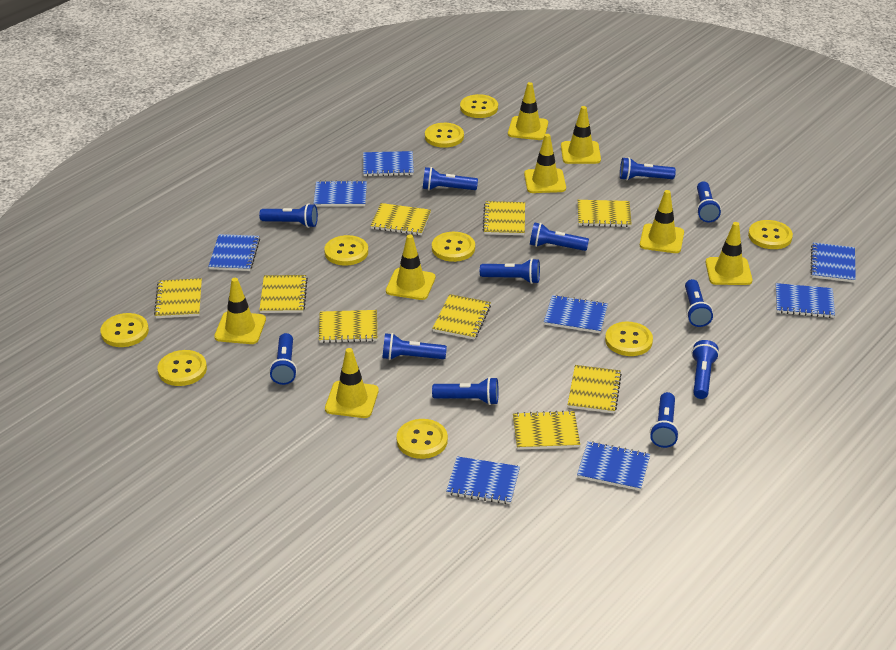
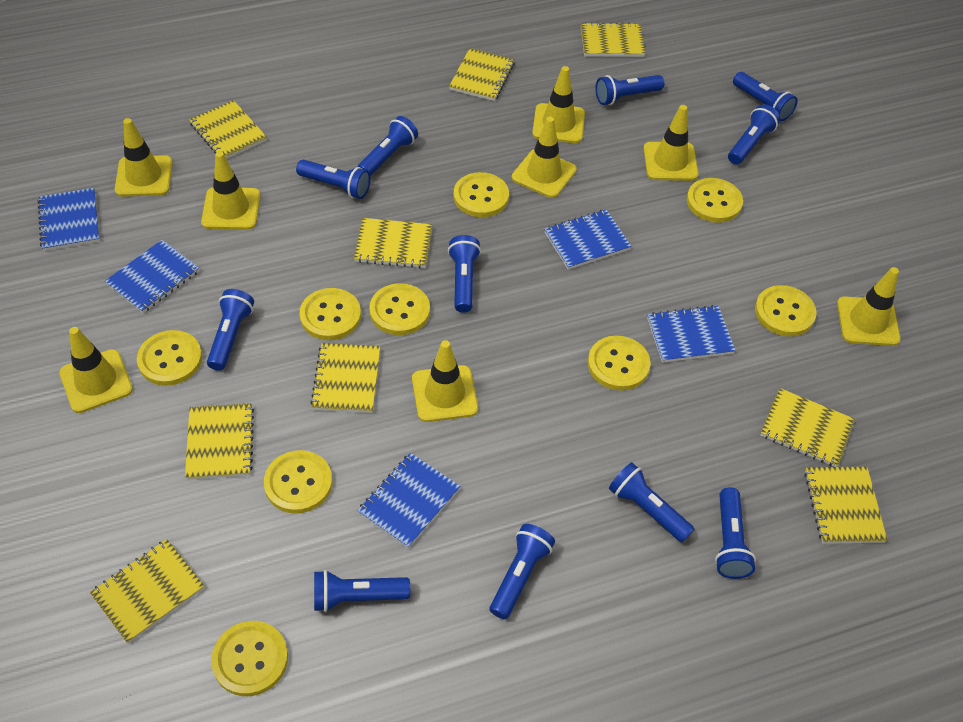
blue flashlight: [259,203,318,228] [269,333,297,385] [382,333,447,360] [423,167,478,190] [432,377,499,405] [480,258,540,284] [530,222,589,251] [620,157,676,180] [650,392,679,448] [685,279,713,327] [691,340,719,399] [697,181,721,222] = 12 -> [207,289,254,371] [296,160,370,199] [314,570,410,612] [358,116,418,176] [448,235,481,313] [490,524,555,619] [595,75,664,105] [609,462,694,543] [715,487,756,579] [728,104,780,165] [733,72,797,121] = 11
blue notebook: [208,234,260,271] [313,180,367,206] [363,151,414,176] [446,456,520,504] [544,295,608,333] [577,441,650,491] [776,283,835,318] [811,242,856,282] = 8 -> [38,188,100,251] [105,240,199,313] [357,453,460,548] [544,209,632,269] [647,305,736,363] = 5

